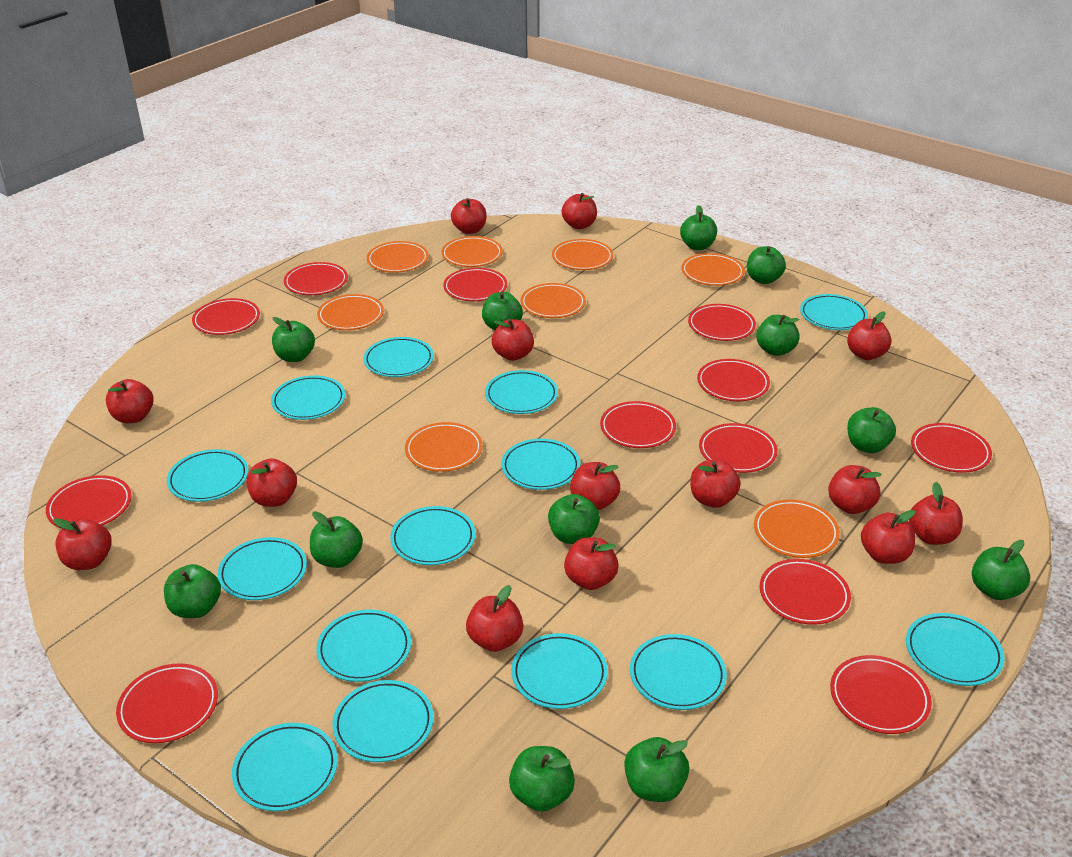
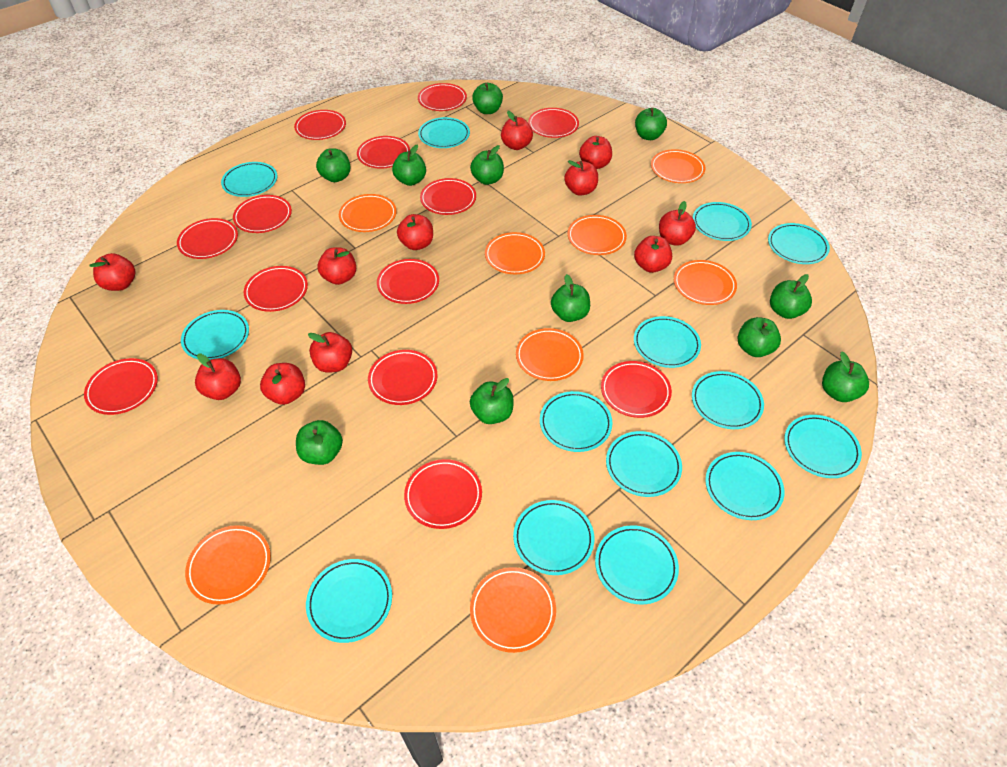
green apple: [164,564,221,618] [272,317,315,362] [310,511,363,568] [482,292,523,330] [509,746,575,812] [548,494,600,544] [624,737,689,802] [680,205,717,250] [747,246,786,284] [756,315,800,356] [847,407,896,453] [972,540,1030,600] = 12 -> [296,420,343,465] [316,148,350,182] [392,144,426,186] [470,145,504,185] [470,378,514,424] [472,83,503,114] [551,274,590,322] [635,108,667,140] [738,317,781,357] [770,274,812,319] [822,351,869,402] = 11
red apple: [53,518,112,570] [106,379,153,423] [247,459,297,507] [451,198,487,234] [466,585,523,652] [492,319,534,361] [561,193,597,229] [564,538,619,590] [570,462,620,510] [691,459,741,508] [828,465,882,514] [847,311,892,360] [861,510,915,564] [909,482,963,545] = 14 -> [89,253,136,291] [195,354,241,400] [260,363,305,405] [308,332,352,373] [318,247,356,285] [397,214,433,250] [501,111,533,150] [564,160,598,196] [579,136,612,169] [634,236,672,273] [659,201,696,246] = 11
red plate: [46,475,131,529] [116,663,218,743] [192,298,260,335] [284,262,348,295] [443,268,507,301] [600,401,676,448] [688,304,756,341] [697,359,770,401] [699,423,778,473] [759,559,851,625] [830,655,932,734] [911,423,992,473] = 12 -> [84,358,158,415] [177,218,238,259] [233,195,292,233] [244,266,308,312] [294,110,346,140] [357,136,410,169] [368,350,438,405] [377,259,439,304] [404,459,482,529] [418,83,467,111] [420,178,476,215] [528,108,579,138] [601,361,672,418] = 13

